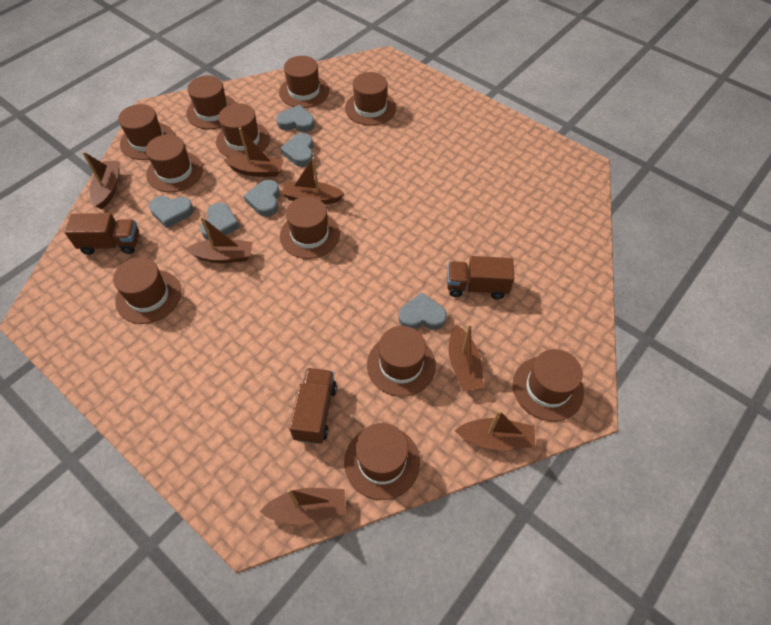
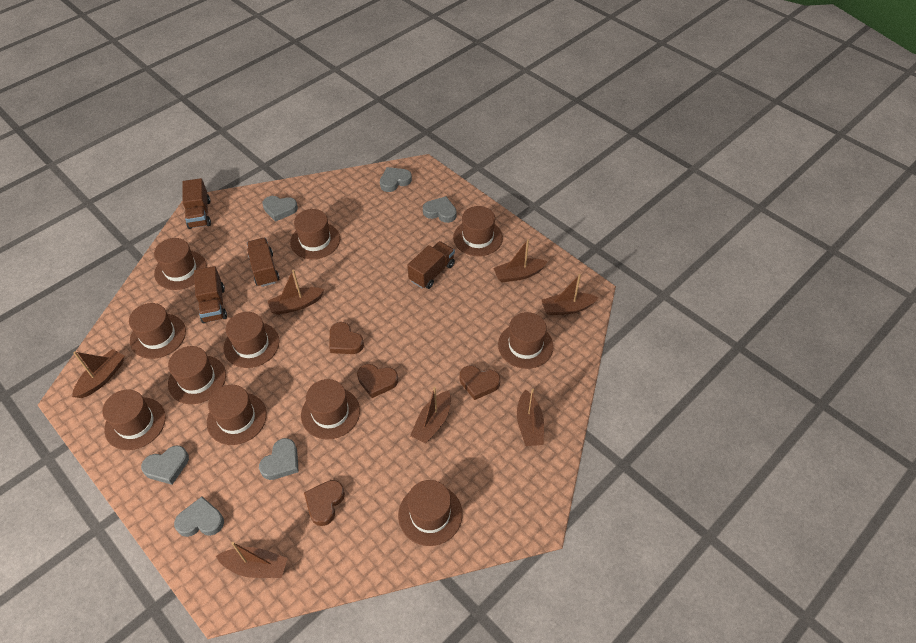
brown heart: none = 0 -> [304,480,345,526] [329,322,364,354] [357,364,398,398] [460,366,500,400] = 4
brown truck: [65,213,139,255] [289,368,337,444] [447,256,514,299] = 3 -> [182,178,211,229] [194,266,227,323] [247,238,279,287] [407,241,455,289] = 4

